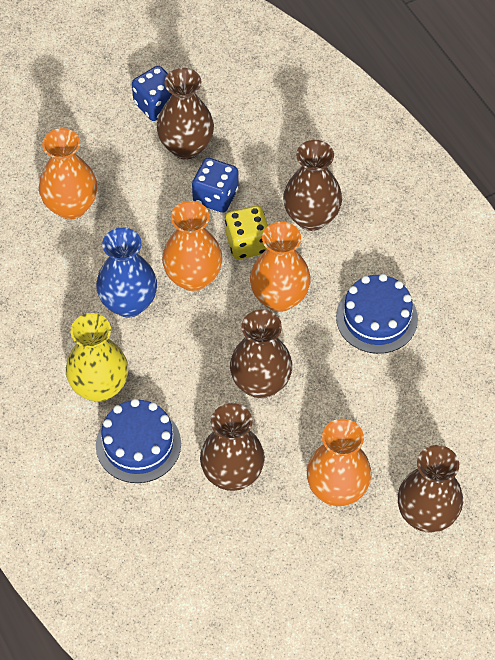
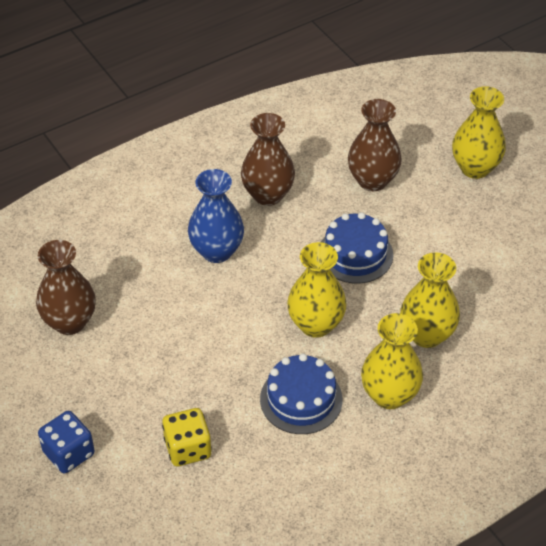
blue dice: [132,66,172,121] [192,158,239,213] = 2 -> [38,411,95,473] = 1
brown vase: [157,68,214,160] [200,403,265,491] [230,310,292,398] [283,140,342,231] [398,445,463,532] = 5 -> [36,240,96,335] [241,113,295,206] [348,99,402,191] = 3
orange vase: [39,128,97,220] [162,201,222,291] [250,222,311,312] [307,419,372,506] = 4 -> none = 0
yellow vase: [66,313,128,402] = 1 -> [287,242,347,338] [361,313,423,409] [400,252,460,348] [452,86,506,179] = 4

